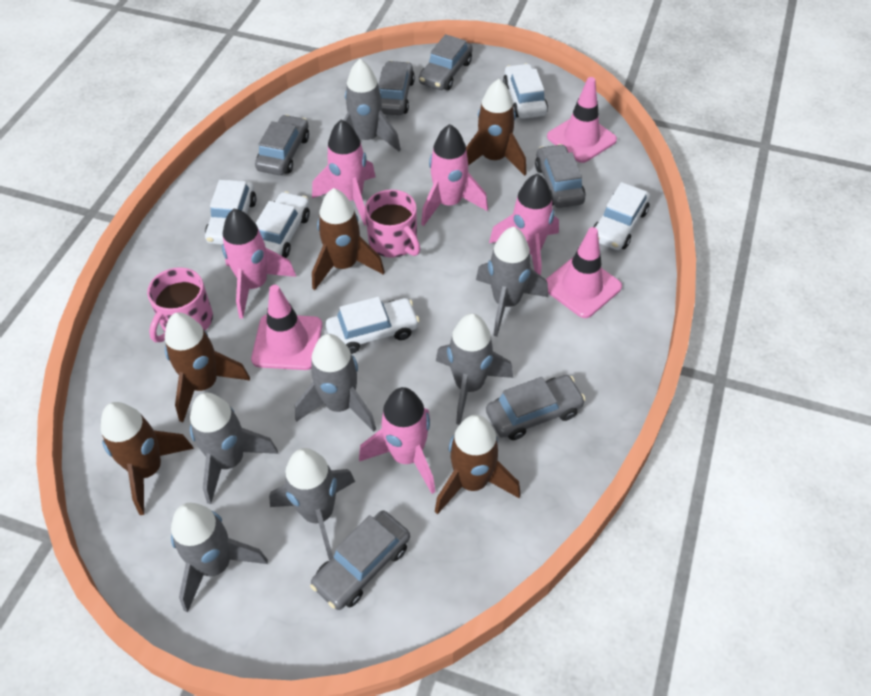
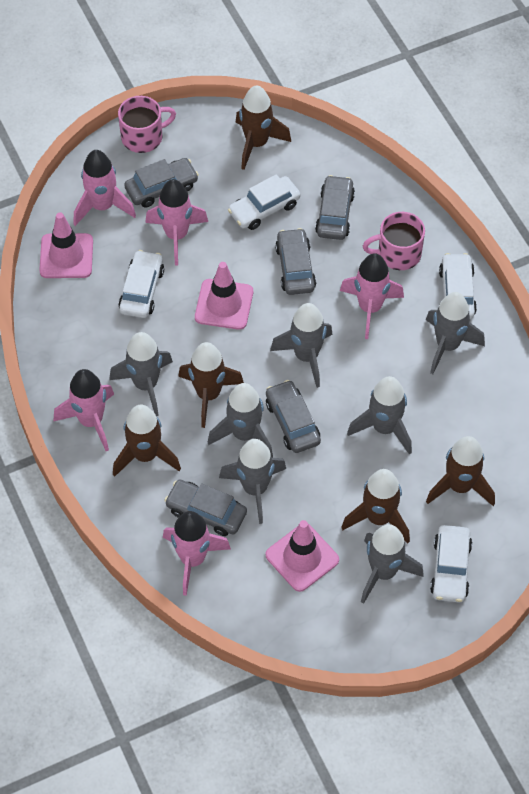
grey car: [255,115,309,175] [310,510,410,610] [378,61,415,115] [419,34,473,90] [486,375,586,440] [535,144,586,208] = 6 -> [124,158,199,208] [164,480,247,536] [266,380,321,453] [275,228,316,295] [315,175,355,240] = 5
white car: [205,180,256,245] [255,191,310,258] [326,297,420,354] [503,63,548,119] [593,182,650,250] = 5 -> [119,250,164,318] [228,174,300,230] [430,525,472,603] [439,253,477,319] = 4

